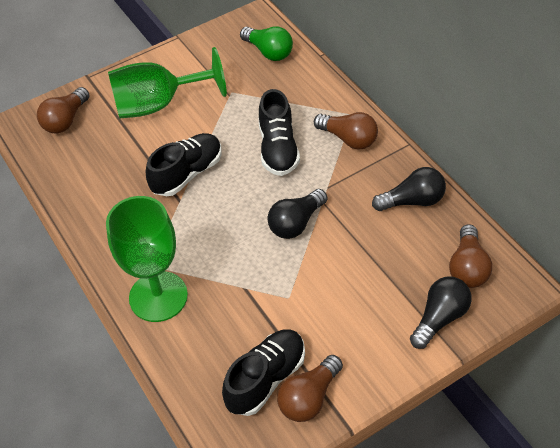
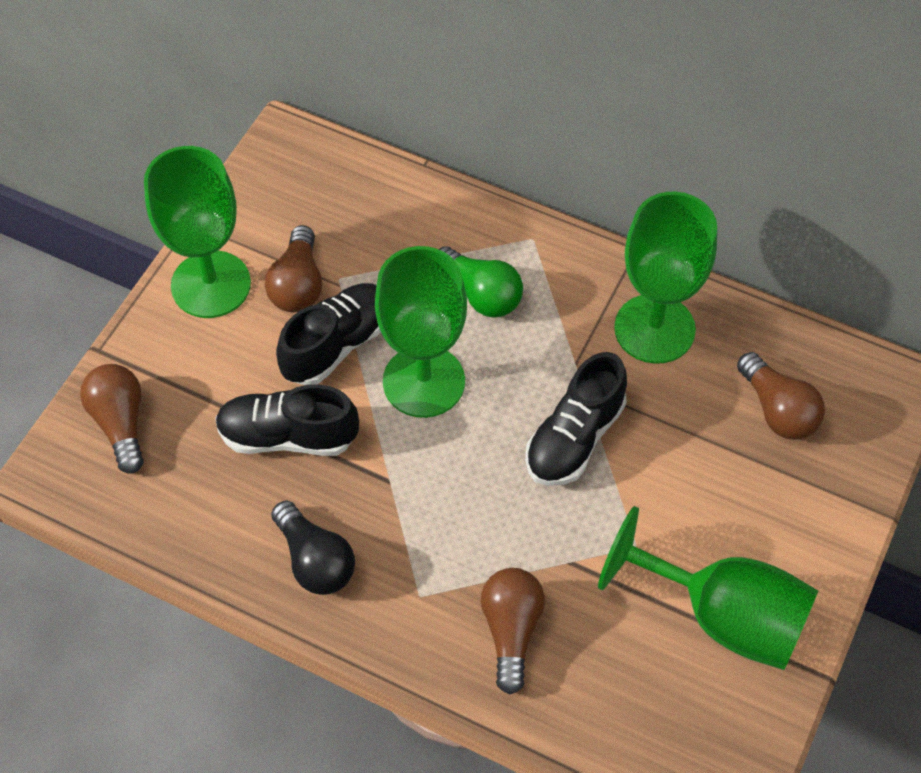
black light bulb: [267,189,327,239] [372,167,446,211] [410,277,472,349] = 3 -> [271,501,355,595] = 1
green goblet: [106,196,188,322] [108,47,227,119] = 2 -> [144,146,251,318] [375,246,467,418] [598,506,818,670] [614,192,717,364] = 4

